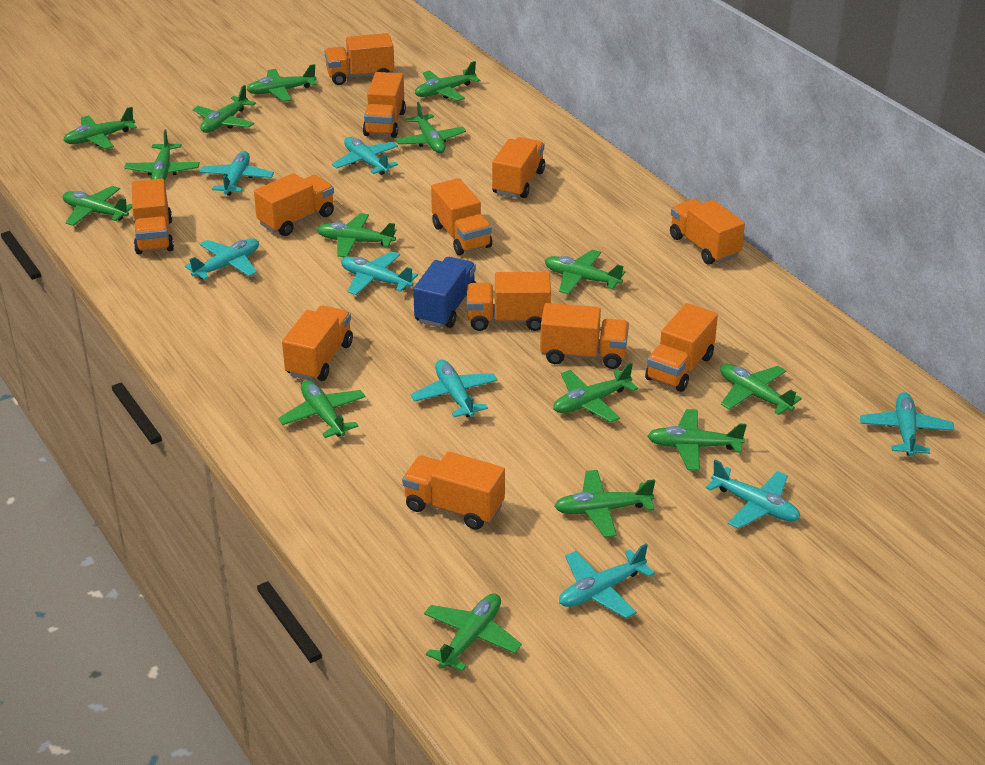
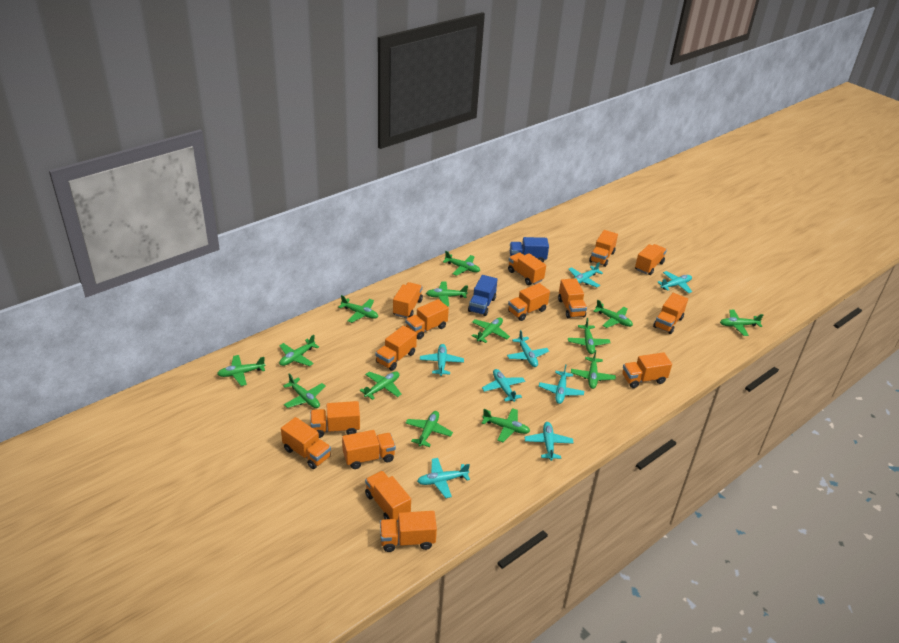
blue truck: [413,257,476,328] = 1 -> [468,275,498,316] [510,237,549,262] = 2
green plane: [63,107,137,149] [63,186,132,226] [124,129,200,181] [193,85,256,133] [247,64,317,102] [278,380,365,438] [317,213,397,257] [395,102,466,153] [415,61,480,101] [424,593,522,671] [545,250,625,294] [553,362,638,423] [554,470,655,537] [647,409,747,471] [720,364,802,415] = 15 -> [217,355,265,386] [279,335,319,366] [283,373,326,408] [338,295,378,323] [360,372,402,400] [405,411,453,447] [426,281,468,306] [443,251,480,276] [472,318,510,343] [481,408,530,442] [568,318,610,354] [571,350,616,389] [593,300,633,328] [720,310,763,336] = 14
orange truck: [132,179,174,254] [254,173,334,236] [282,305,353,381] [324,33,394,85] [363,72,406,138] [402,452,505,530] [431,178,492,255] [467,272,551,331] [492,137,545,198] [540,303,629,369] [645,303,718,392] [670,199,745,265] = 12 -> [281,417,331,469] [310,401,360,438] [342,430,396,469] [365,471,411,522] [375,326,417,371] [380,511,437,552] [393,282,423,318] [405,299,449,339] [508,253,546,285] [508,283,550,321] [558,278,587,319] [589,230,618,267] [622,352,672,388] [635,244,667,275] [653,293,688,334] = 15

